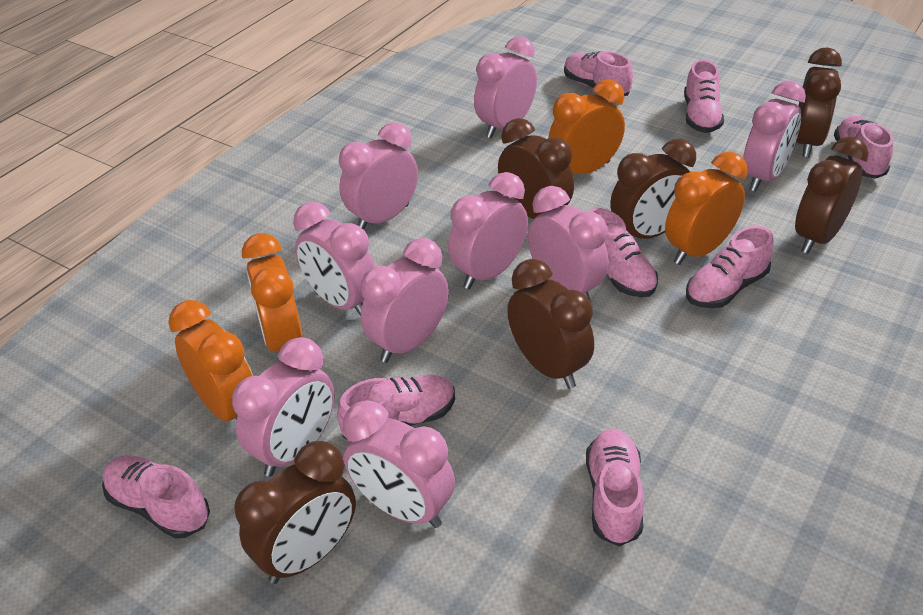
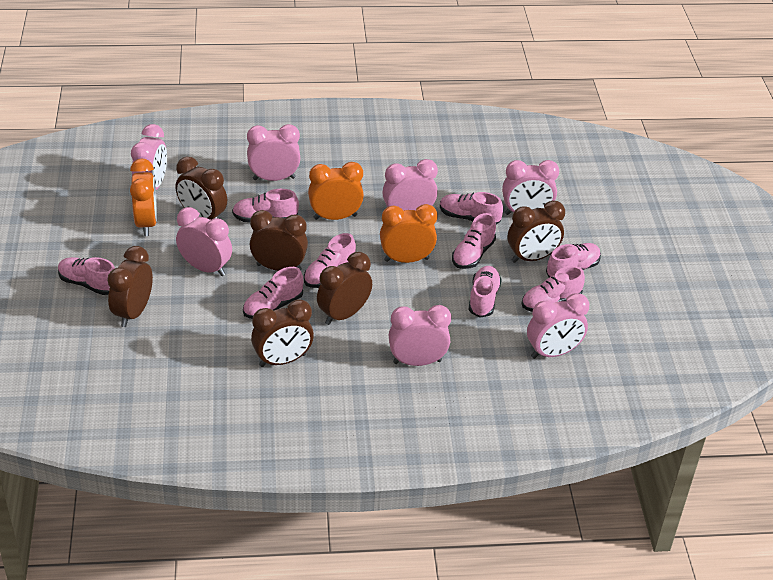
orange clock: [168,300,253,421] [242,233,303,352] [548,79,625,174] [665,152,747,265] = 4 -> [130,158,157,236] [308,162,364,220] [380,204,438,263] = 3
pink clock: [232,337,335,477] [293,202,375,316] [339,122,418,230] [343,400,455,528] [360,238,449,363] [448,172,528,289] [474,36,537,138] [528,186,609,302] [743,81,806,192] = 9 -> [131,124,167,190] [176,207,232,276] [247,124,300,181] [382,159,438,210] [389,305,451,366] [502,160,559,215] [527,293,589,359] = 7
pink shoe: [102,455,210,539] [337,375,455,439] [564,51,633,96] [586,429,644,546] [589,208,658,297] [684,60,724,133] [686,226,774,308] [834,116,893,179] = 8 -> [58,257,115,295] [232,189,299,222] [243,267,303,319] [304,233,356,288] [440,192,503,224] [452,213,496,269] [469,266,502,318] [522,266,585,312] [546,243,601,278] = 9

